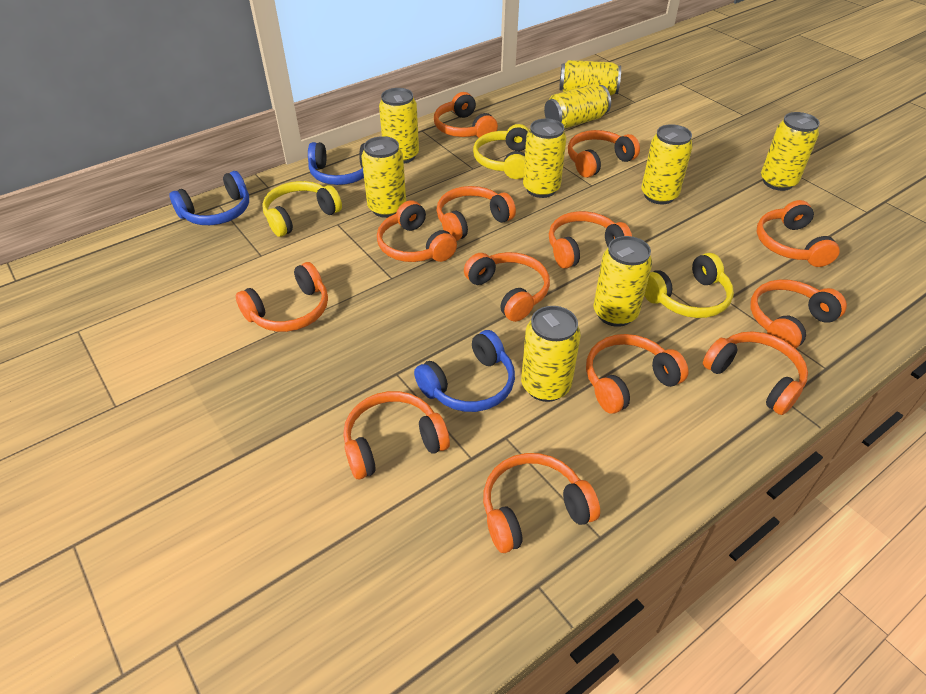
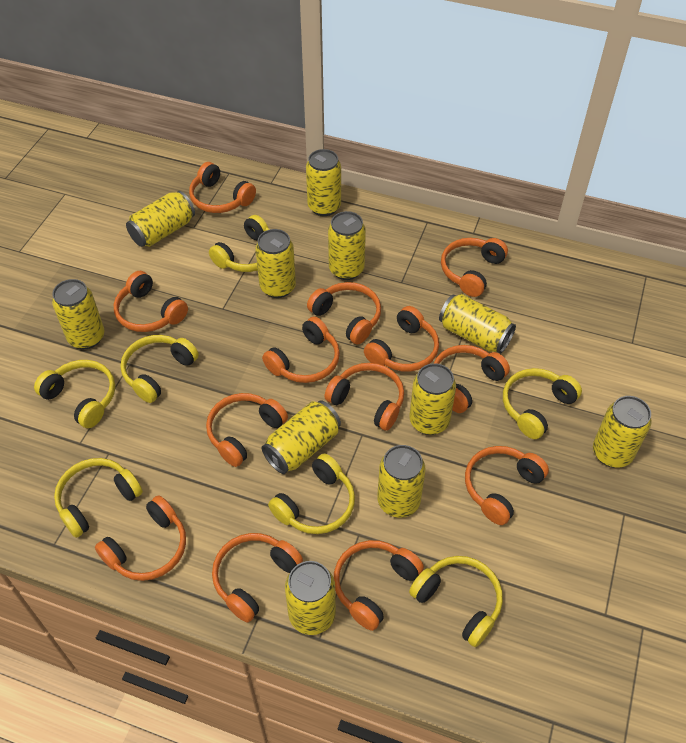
blue headphones: [169,171,249,225] [308,142,365,185] [414,330,515,412] = 3 -> none = 0
yellow can: [361,136,406,218] [379,88,419,163] [521,306,581,402] [523,118,566,198] [544,84,611,129] [559,60,621,96] [593,236,652,327] [641,124,693,204] [761,112,820,191] = 9 -> [52,279,104,349] [126,191,195,247] [255,229,296,298] [262,400,341,474] [285,561,336,635] [306,149,341,216] [328,211,366,280] [377,445,426,518] [409,363,456,435] [439,294,516,354] [593,396,651,468] = 11
yellow headphones: [262,181,342,237] [473,124,529,179] [644,253,734,318] = 3 -> [34,360,115,428] [54,458,143,538] [120,335,199,403] [209,215,270,272] [268,454,355,534] [409,556,503,647] [503,368,582,439] = 7

